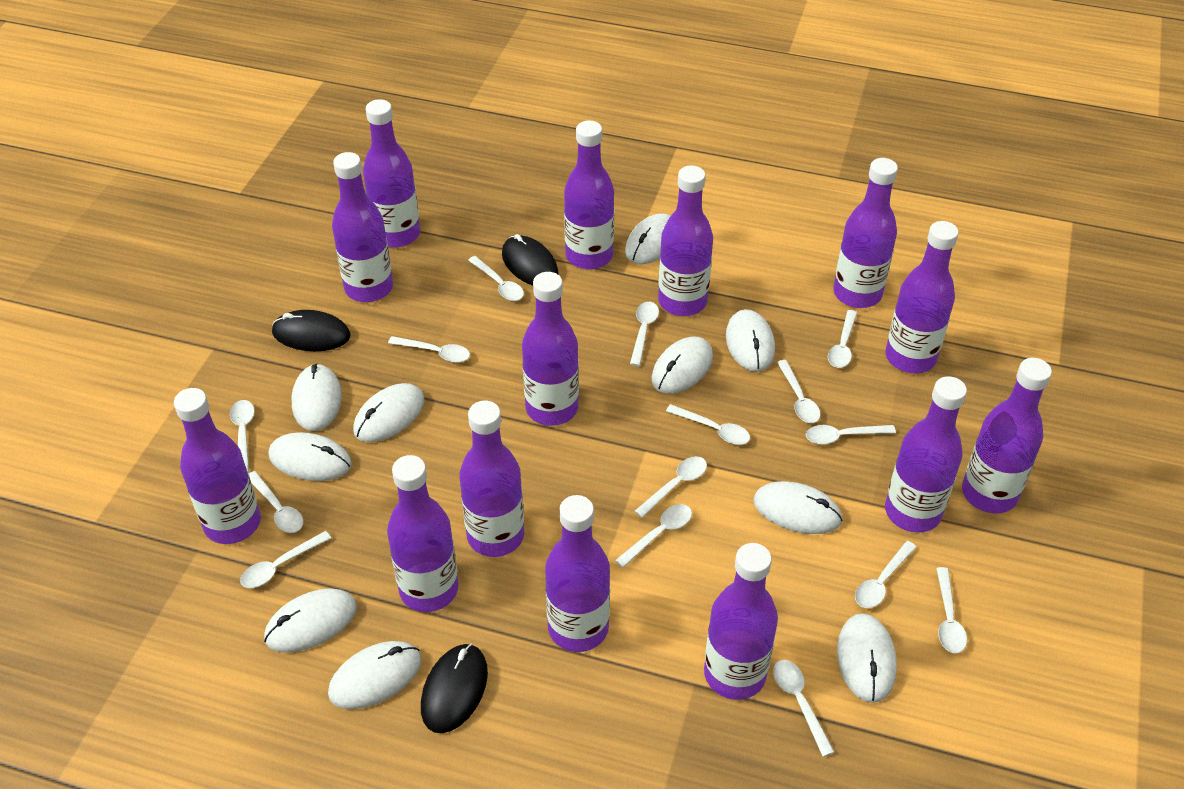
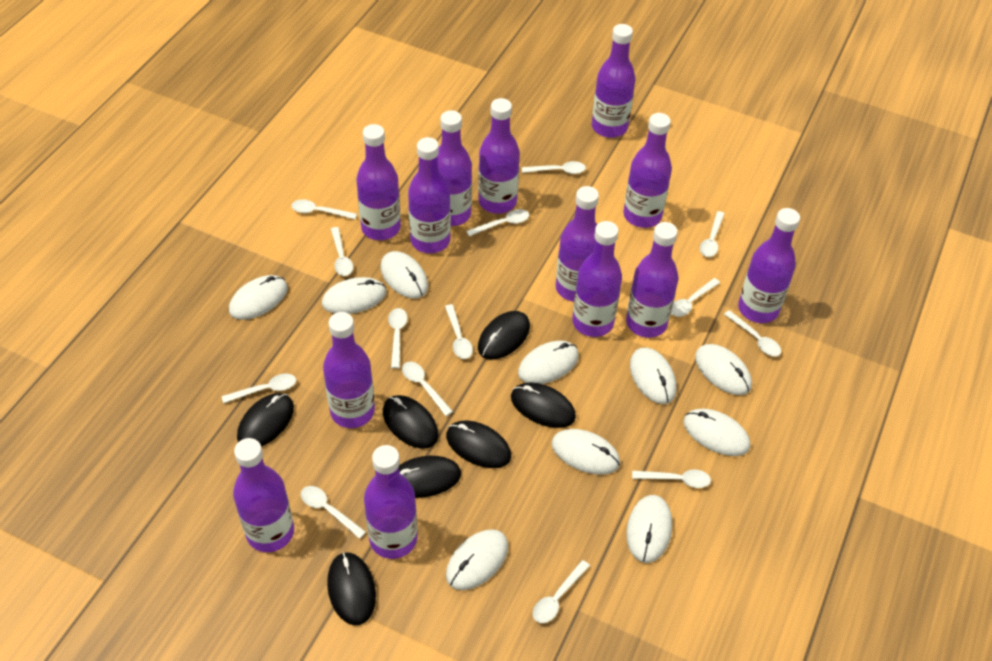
black mouse: [272,310,351,351] [421,644,488,733] [502,234,558,285] = 3 -> [237,393,294,447] [327,552,376,625] [383,395,439,449] [398,456,461,498] [446,420,511,468] [478,311,530,360] [511,382,576,428] = 7
purple bottle: [174,388,261,544] [332,152,393,302] [363,99,420,247] [387,455,459,612] [459,401,524,557] [522,272,579,426] [545,495,610,652] [564,120,614,269] [658,165,713,316] [704,543,778,700] [834,158,898,308] [885,221,959,373] [885,376,967,533] [962,358,1052,514] = 14 -> [233,438,294,552] [323,312,375,428] [356,124,401,240] [364,445,417,559] [408,137,451,253] [438,110,472,226] [478,98,520,214] [556,186,599,302] [572,221,622,337] [592,24,635,138] [624,113,672,228] [626,222,678,338] [738,208,800,323] = 13
white spoon: [230,400,255,472] [240,531,331,588] [249,471,303,533] [388,336,470,363] [468,256,524,301] [615,504,692,568] [630,302,659,366] [635,456,707,518] [666,404,750,445] [773,660,834,757] [777,360,820,423] [806,425,896,444] [828,310,857,368] [855,541,916,608] [936,567,967,653] = 15 -> [222,374,296,403] [291,199,357,219] [301,486,366,539] [331,227,353,276] [388,308,408,369] [402,362,453,416] [445,304,473,359] [466,209,529,237] [522,161,586,174] [533,560,590,623] [632,470,711,488] [671,278,720,317] [700,211,724,257] [724,310,781,356] = 14

